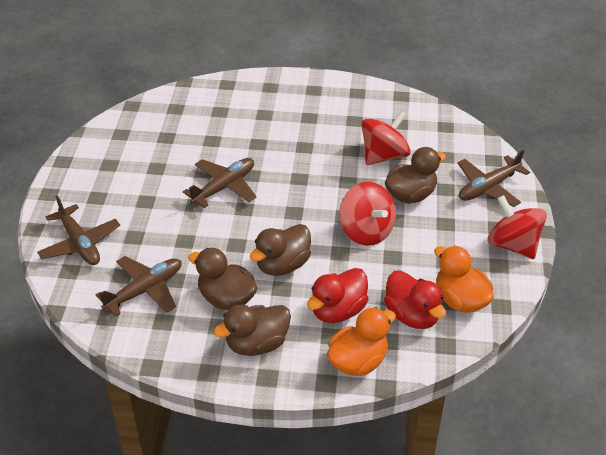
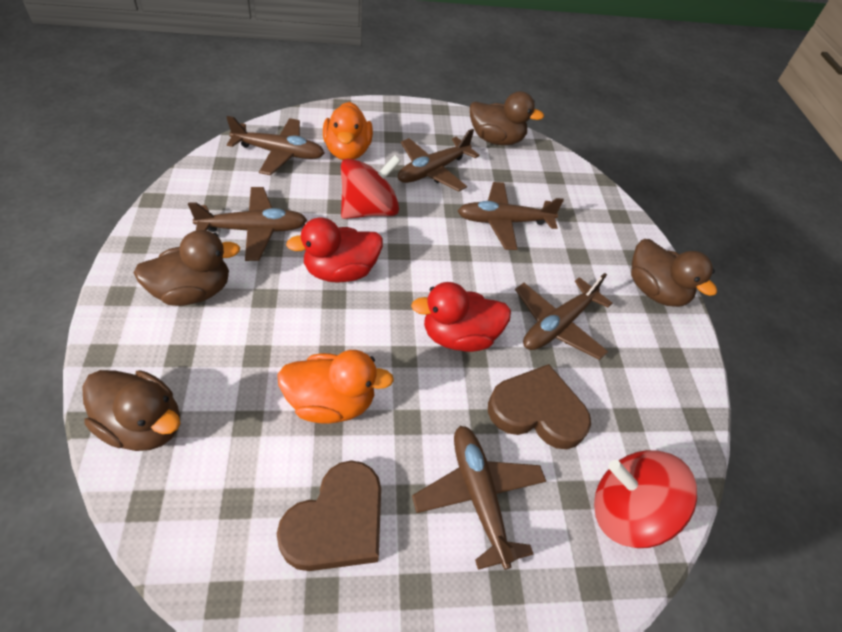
brown heart: none = 0 -> [277,460,381,571] [488,364,591,449] = 2
brown plane: [37,196,120,265] [96,256,182,317] [183,158,257,208] [458,150,530,207] = 4 -> [188,187,307,261] [227,116,324,175] [398,129,480,192] [412,426,546,570] [458,182,564,250] [515,273,612,360] = 6
red spinning top: [339,182,396,246] [361,110,411,165] [487,195,547,259] = 3 -> [341,155,401,219] [594,450,697,548] = 2

